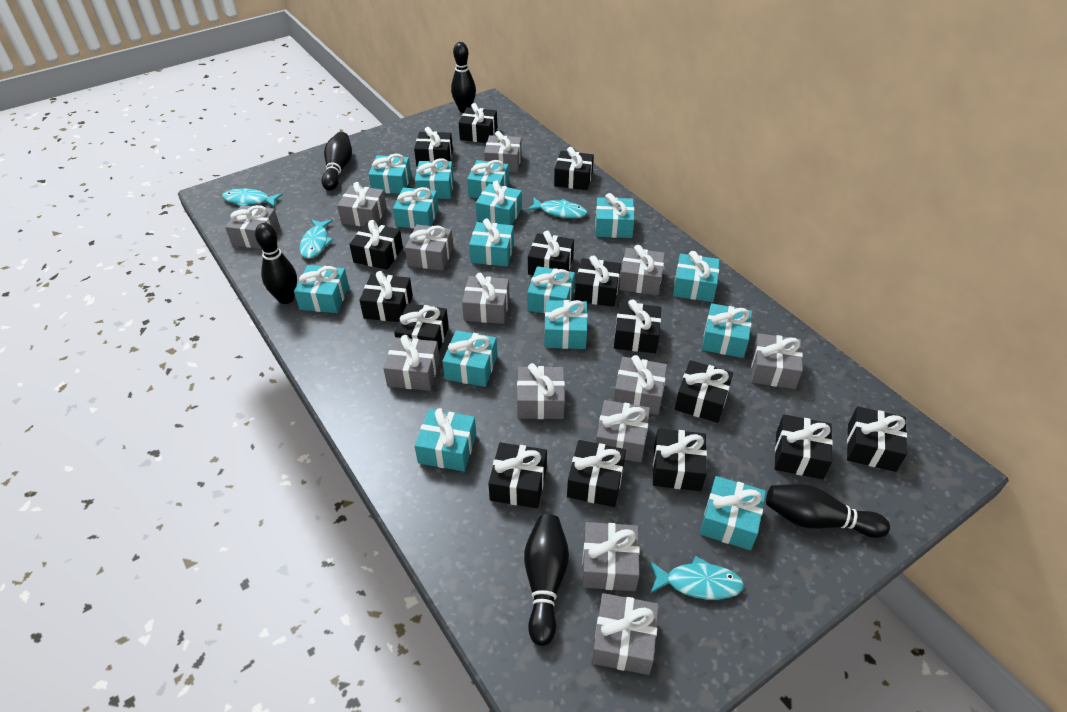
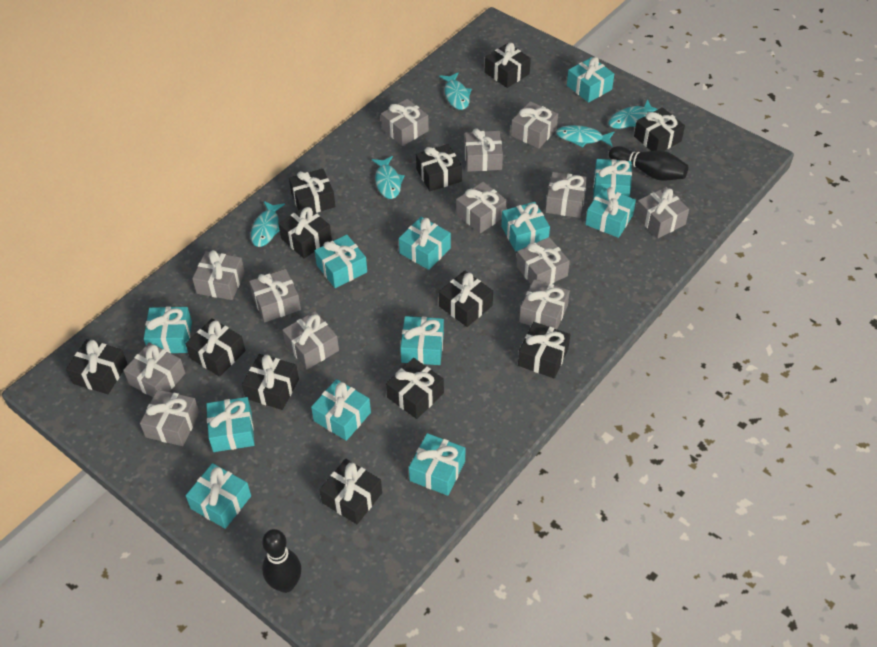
black bowling pin: [255,223,297,304] [322,132,352,191] [451,42,476,113] [524,514,569,646] [766,484,890,538] = 5 -> [262,529,302,593] [609,146,688,181] = 2
black gift: [349,220,403,270] [359,271,413,322] [394,303,449,351] [414,127,453,167] [459,103,497,143] [488,443,547,508] [528,231,574,275] [554,147,594,190] [567,440,626,507] [575,255,621,307] [614,299,661,353] [653,428,707,491] [675,360,733,423] [775,415,833,479] [847,406,907,472] = 15 -> [66,339,127,394] [186,318,245,377] [242,354,299,410] [278,206,332,259] [289,169,335,213] [320,459,382,524] [386,358,444,419] [416,144,462,191] [439,271,493,327] [485,43,531,88] [518,322,570,378] [634,107,685,151] = 12
turquoise fish: [222,188,283,207] [300,219,334,259] [527,197,587,218] [650,556,744,600] = 4 -> [251,201,285,247] [372,156,405,199] [439,72,472,110] [556,125,614,148] [608,99,658,129] = 5
turquoise gift: [294,265,349,313] [368,154,411,194] [393,187,439,229] [415,158,454,199] [415,408,476,471] [442,330,497,387] [467,160,509,198] [469,218,514,266] [476,181,522,225] [527,266,575,314] [544,300,588,349] [595,193,634,238] [673,251,720,302] [700,476,766,550] [702,303,752,358] = 15 -> [144,306,192,353] [186,463,251,529] [206,397,255,452] [311,379,371,441] [315,235,367,288] [399,217,451,270] [400,316,444,365] [409,433,465,496] [501,202,550,252] [567,57,614,103] [585,187,636,238] [593,159,632,199] = 12

